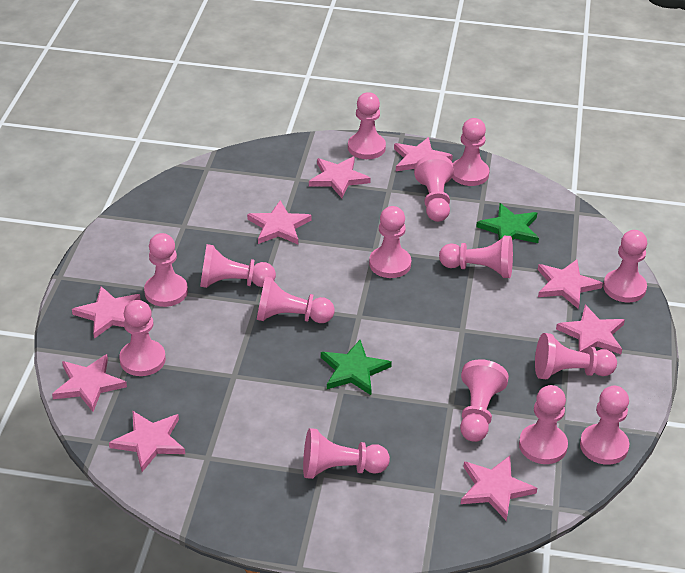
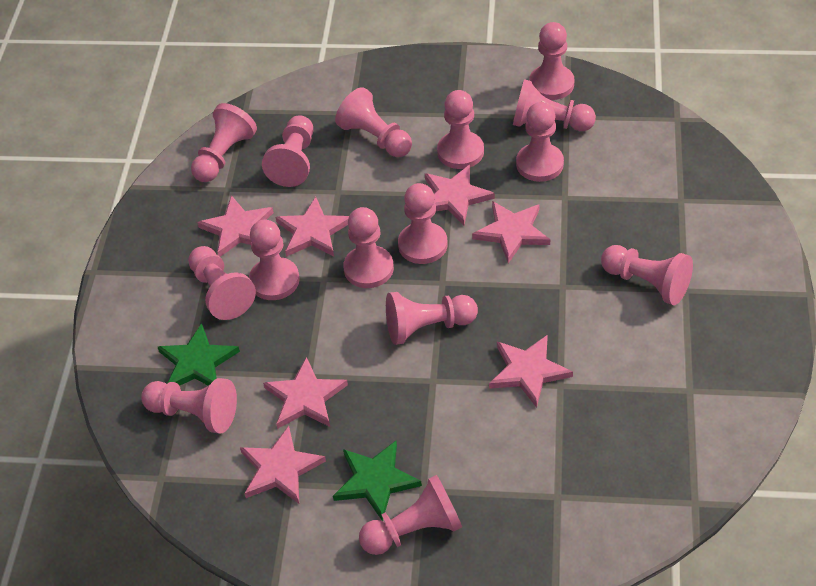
pink star: [52,354,127,412] [72,286,141,339] [109,411,185,472] [247,201,311,244] [309,157,371,198] [394,137,453,171] [461,456,537,521] [538,260,603,309] [556,305,625,354] = 9 -> [197,195,274,257] [240,426,326,504] [263,357,348,429] [276,197,349,257] [425,165,495,225] [472,201,550,263] [489,335,573,408] = 7

